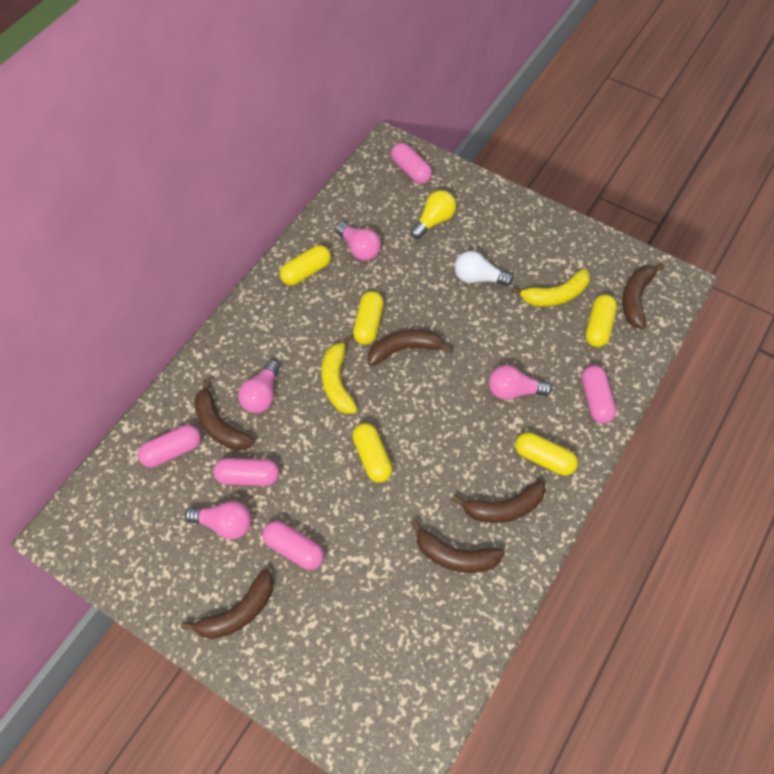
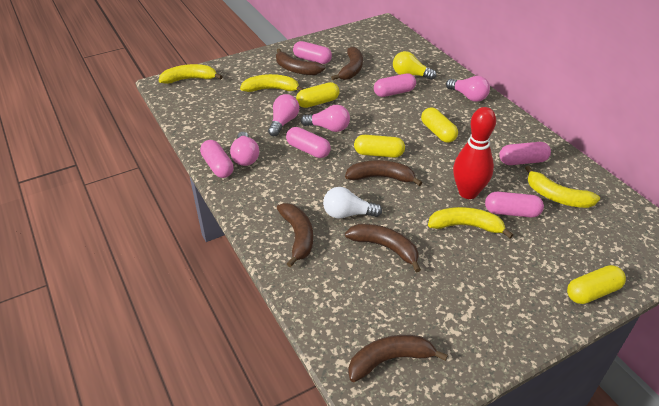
pink capsule: [138,425,201,467] [213,458,279,486] [262,521,324,570] [391,143,432,184] [581,365,616,423] = 5 -> [200,140,234,178] [286,127,331,158] [293,41,332,64] [374,74,416,97] [485,192,544,217] [499,142,551,165] = 6
red bowling pin: none = 0 -> [453,107,496,199] = 1
yellow banana: [321,336,358,414] [511,268,590,307] = 2 -> [159,64,223,84] [240,74,303,92] [428,207,513,238] [525,166,600,208] = 4
yellow capsule: [280,245,331,285] [352,423,393,483] [353,291,384,345] [515,432,578,475] [585,294,617,347] = 5 -> [296,82,340,108] [354,135,405,158] [421,107,458,143] [567,265,626,304] = 4

